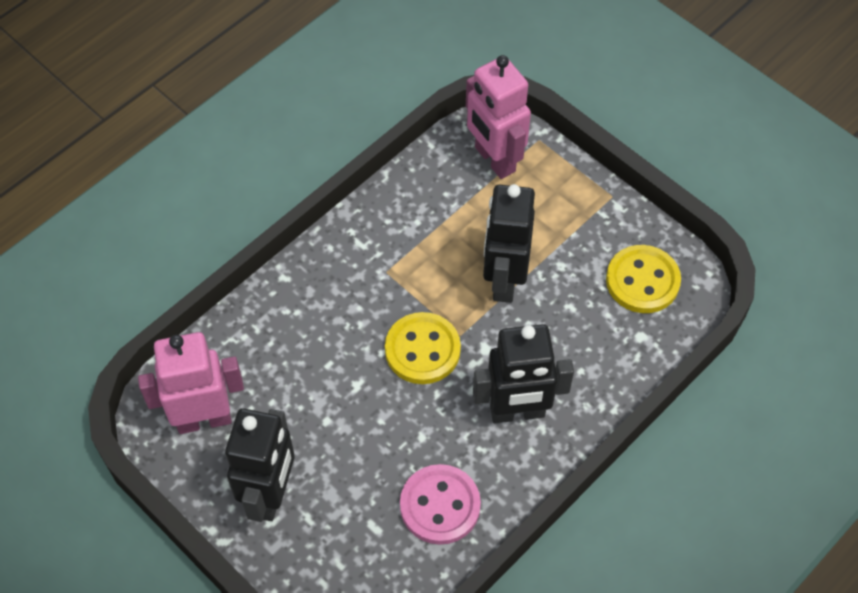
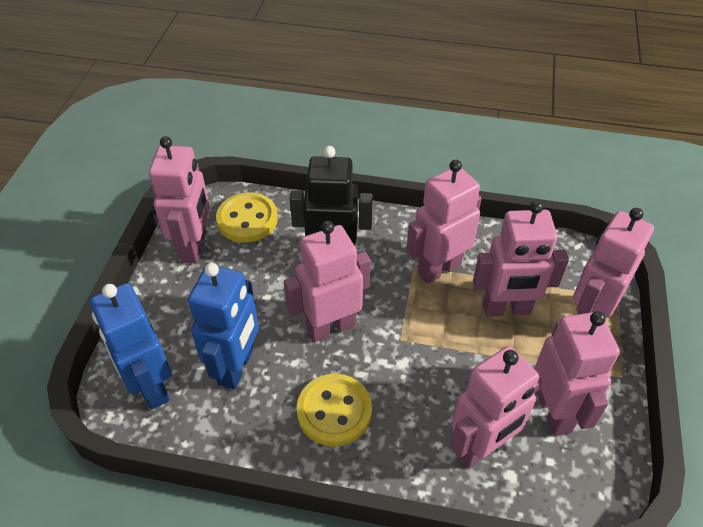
black robot: [225,408,295,522] [473,324,574,423] [483,184,535,303] = 3 -> [289,146,373,246] = 1
blue robot: none = 0 -> [90,283,172,409] [188,263,259,389] = 2
pink button: [400,464,481,545] = 1 -> none = 0
pink robot: [138,332,244,434] [466,55,531,179] = 2 -> [149,136,210,263] [284,221,371,342] [406,160,482,284] [450,346,542,468] [473,201,569,317] [534,311,620,436] [573,208,654,318] = 7

